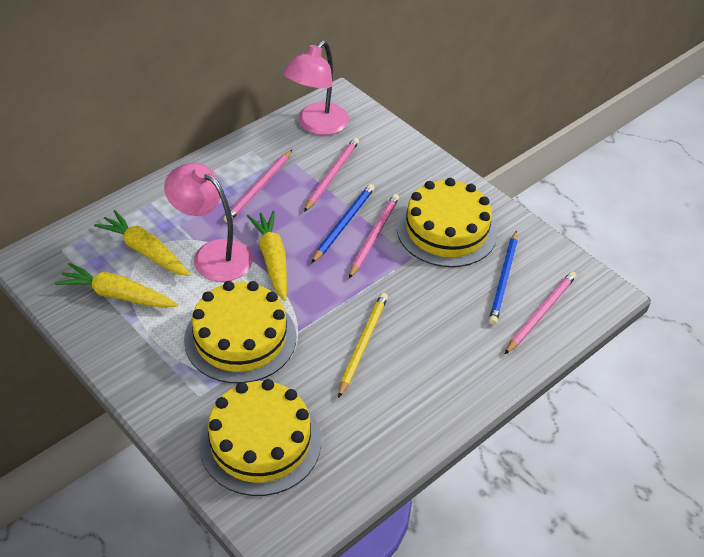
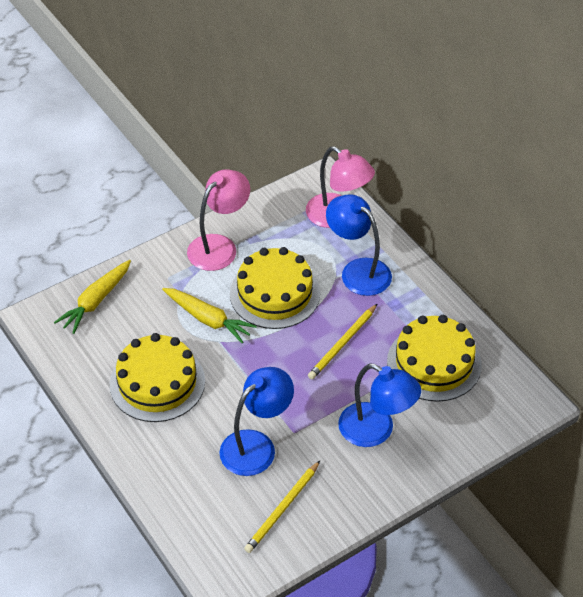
blue lamp: none = 0 -> [219,367,294,476] [326,194,392,296] [338,364,421,447] = 3
blue pencil: [311,184,374,263] [489,230,518,325] = 2 -> none = 0
pink pencil: [224,150,292,222] [304,137,359,212] [349,194,399,278] [505,271,577,354] = 4 -> none = 0
yellow carrot: [55,263,178,308] [94,210,191,276] [247,211,287,301] = 3 -> [54,260,131,334] [162,288,257,343] = 2
yellow pencil: [338,293,388,398] = 1 -> [244,461,320,553] [308,304,377,379] = 2

